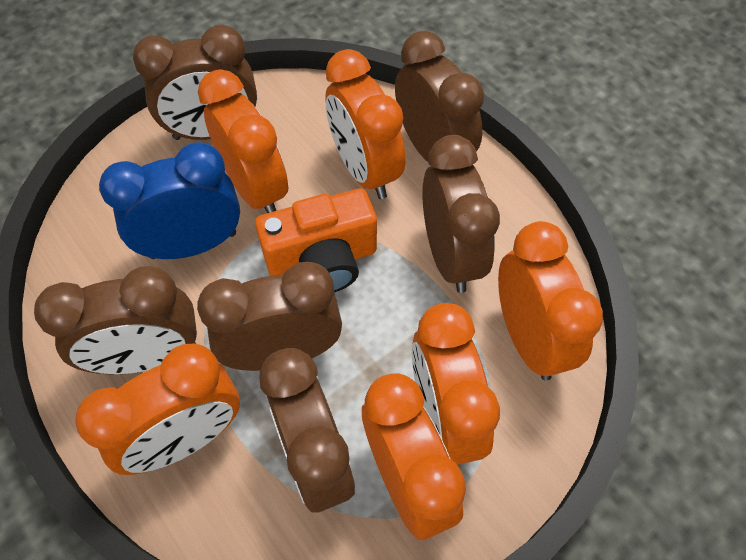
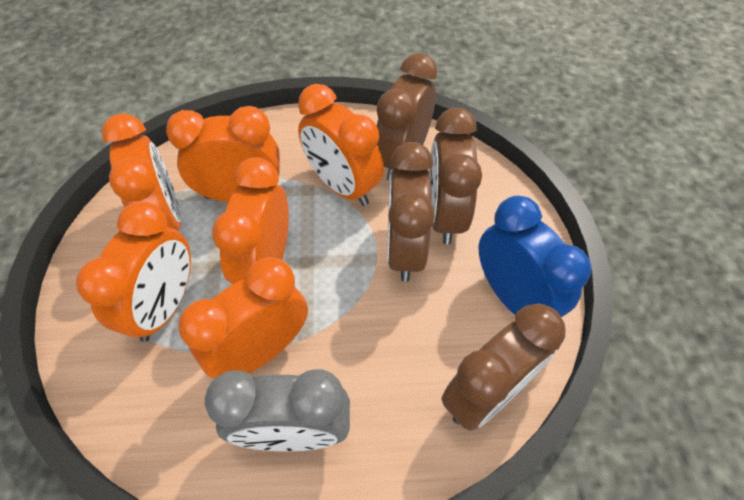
brown clock: [34,266,197,374] [133,24,257,140] [197,262,342,371] [259,348,355,512] [395,31,484,162] [422,135,500,293] = 6 -> [376,53,437,181] [387,142,435,282] [429,108,482,245] [441,303,565,431] = 4
grey clock: none = 0 -> [205,369,350,451] = 1
orange camera: [255,188,377,293] = 1 -> none = 0

